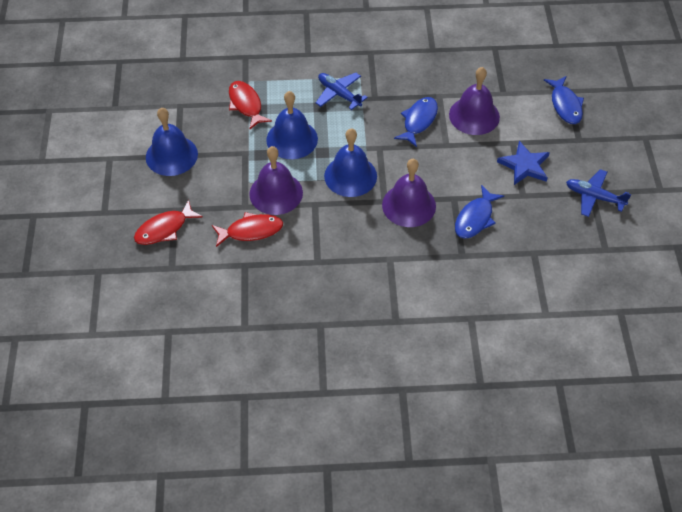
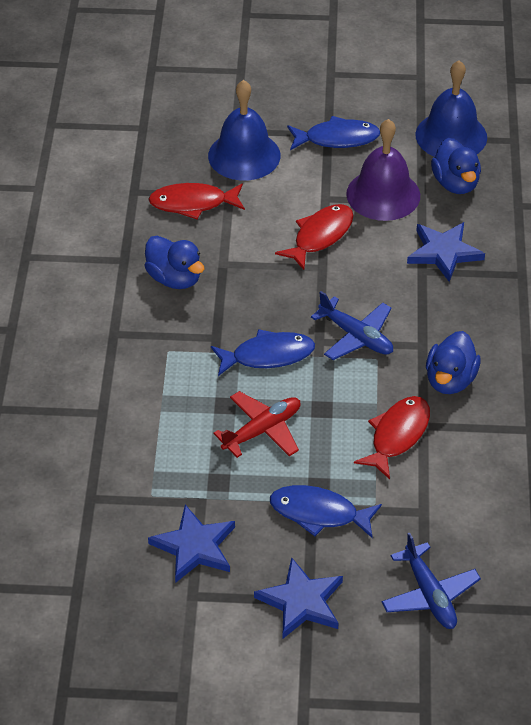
blue bell: [146,108,198,176] [266,91,318,159] [324,129,377,197] = 3 -> [208,80,280,181] [415,60,487,157] = 2
blue duck: none = 0 -> [145,236,204,289] [426,331,481,394] [431,138,481,194] = 3
blue star: [497,141,550,185] = 1 -> [148,505,235,582] [254,557,343,639] [407,222,485,282] = 3
purple bell: [249,146,303,215] [382,159,436,227] [449,67,500,135] = 3 -> [346,119,420,221] = 1
red plane: none = 0 -> [213,391,301,458] = 1

